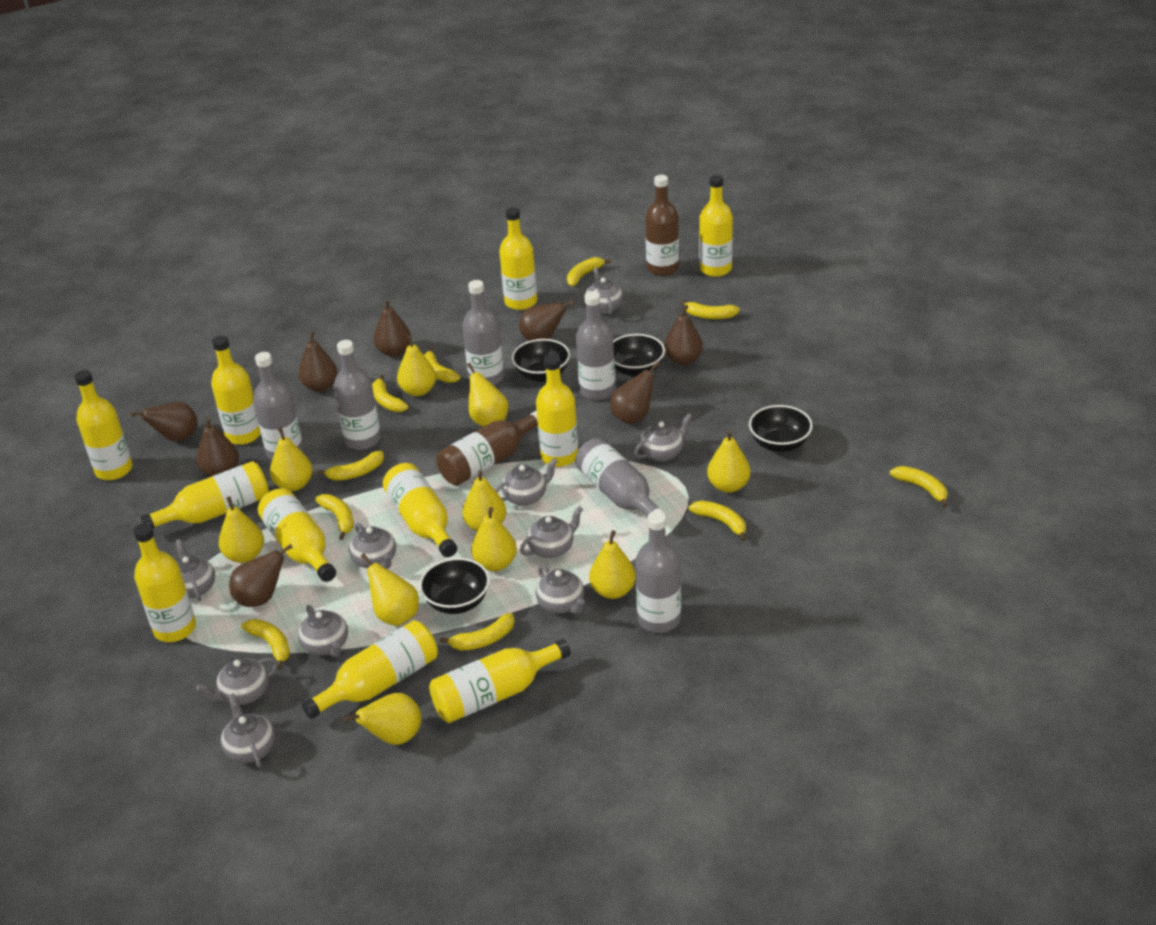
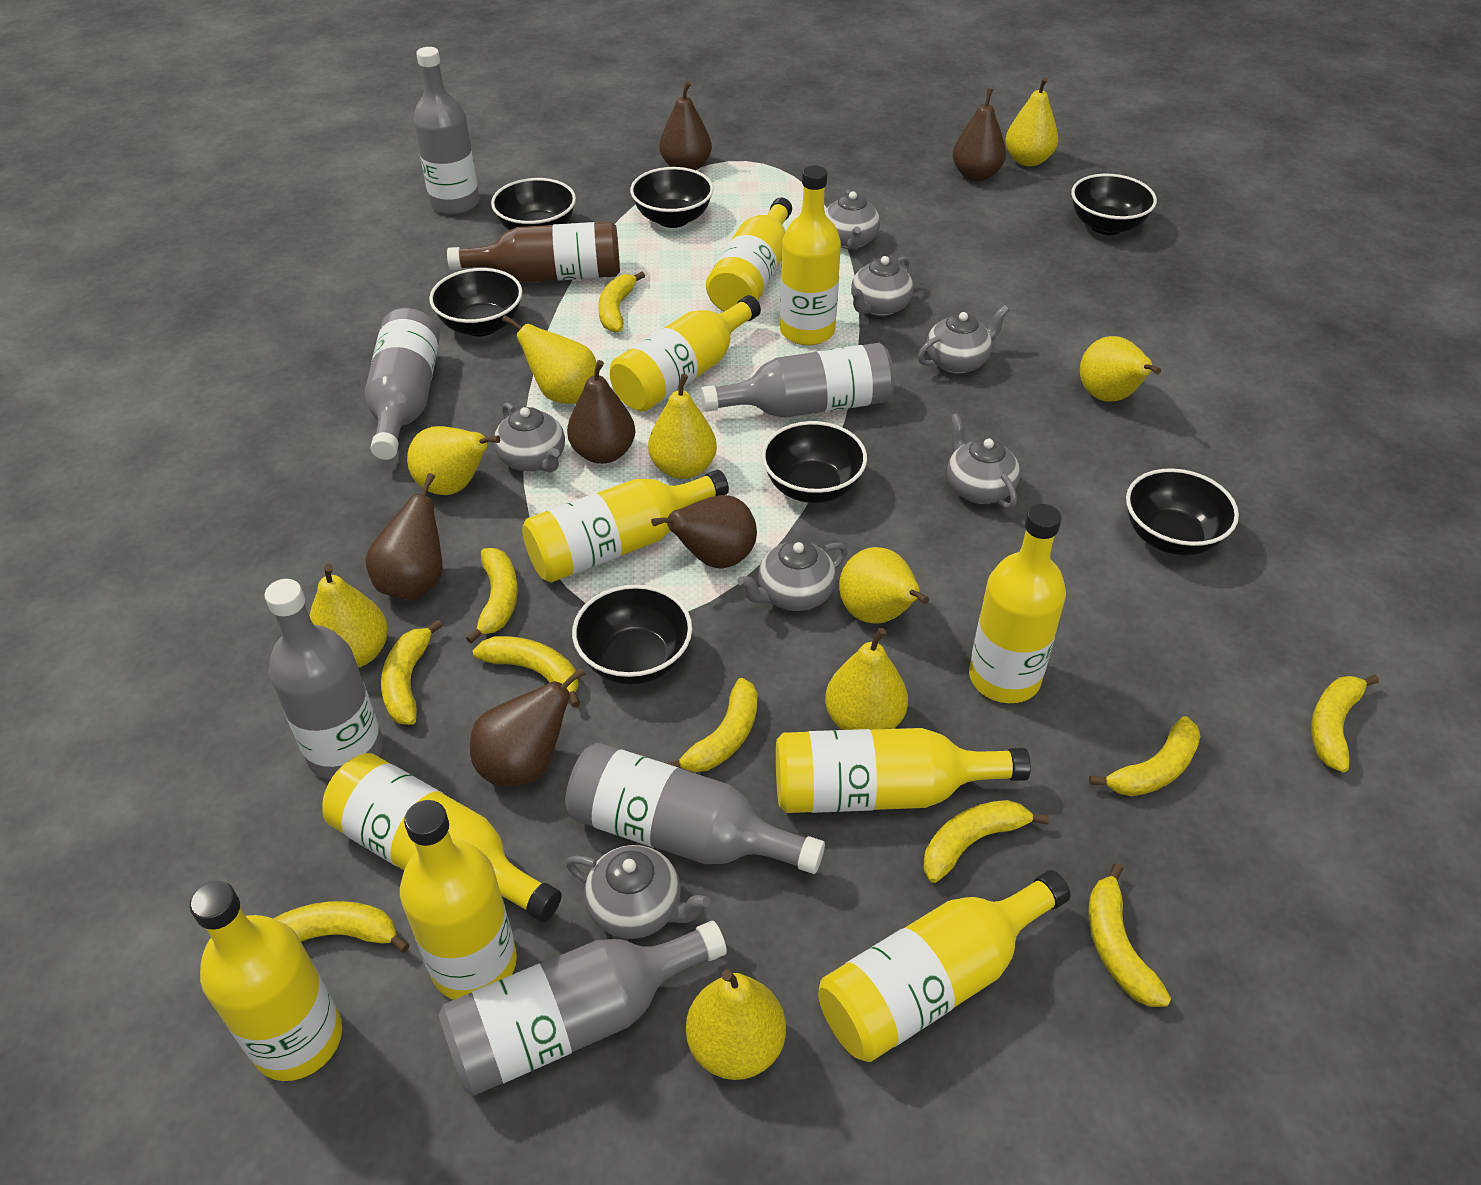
black bowl: [419,558,490,614] [512,339,570,382] [613,334,665,377] [749,405,813,452] = 4 -> [429,268,522,336] [491,178,576,230] [572,585,692,684] [630,167,714,228] [762,421,867,503] [1071,174,1157,235] [1126,468,1239,555] = 7
brown bottle: [436,411,538,486] [645,175,679,276] = 2 -> [447,221,620,282] = 1
brown pear: [130,402,198,442] [196,417,239,477] [229,544,293,607] [299,331,338,392] [374,299,411,357] [519,300,575,341] [610,361,660,424] [664,305,703,365] = 8 -> [366,473,442,600] [470,667,585,787] [567,360,635,464] [651,495,757,569] [659,82,712,170] [953,88,1006,181] = 6
grey teapot: [176,539,215,602] [196,657,278,705] [221,693,275,768] [298,605,348,657] [349,523,396,569] [495,458,558,506] [520,506,583,558] [536,565,585,614] [585,267,623,315] [634,414,692,461] = 10 -> [494,402,565,473] [566,845,710,939] [737,540,848,611] [825,190,880,249] [851,256,913,316] [918,305,1009,374] [947,413,1020,509] = 7
yellow bottle: [75,370,133,480] [133,523,196,642] [140,461,269,529] [211,336,261,445] [258,488,336,582] [302,620,438,719] [383,463,457,557] [429,639,571,723] [499,207,537,310] [536,354,578,467] [699,175,733,277] = 11 -> [189,881,342,1081] [322,753,562,922] [400,800,517,1000] [522,470,729,583] [610,295,761,412] [706,197,792,311] [776,728,1031,813] [780,166,841,345] [818,870,1070,1062] [969,504,1066,703] = 10
yellow pear: [219,496,264,563] [270,427,313,491] [343,693,421,745] [361,553,419,626] [397,335,436,396] [462,470,506,531] [467,363,508,427] [471,507,517,571] [589,530,636,599] [707,430,750,493] = 10 -> [309,564,388,668] [407,426,500,495] [502,315,597,404] [648,374,717,479] [686,970,786,1080] [825,628,908,730] [839,547,929,624] [1005,77,1058,166] [1080,336,1161,402] = 9

